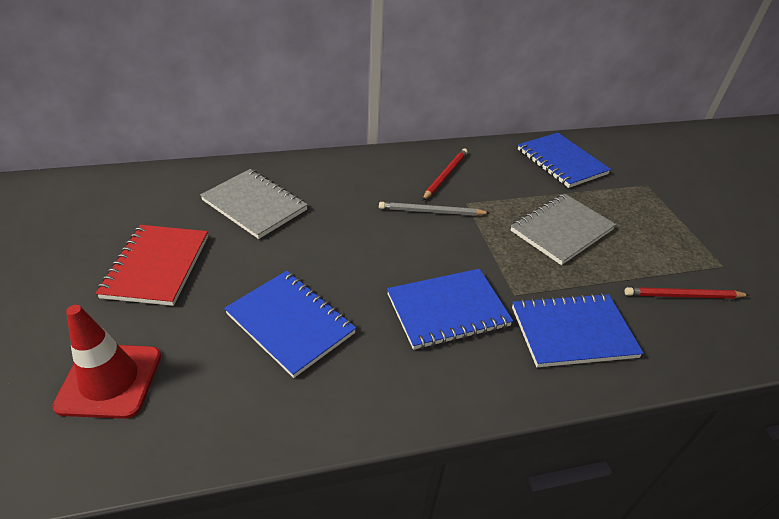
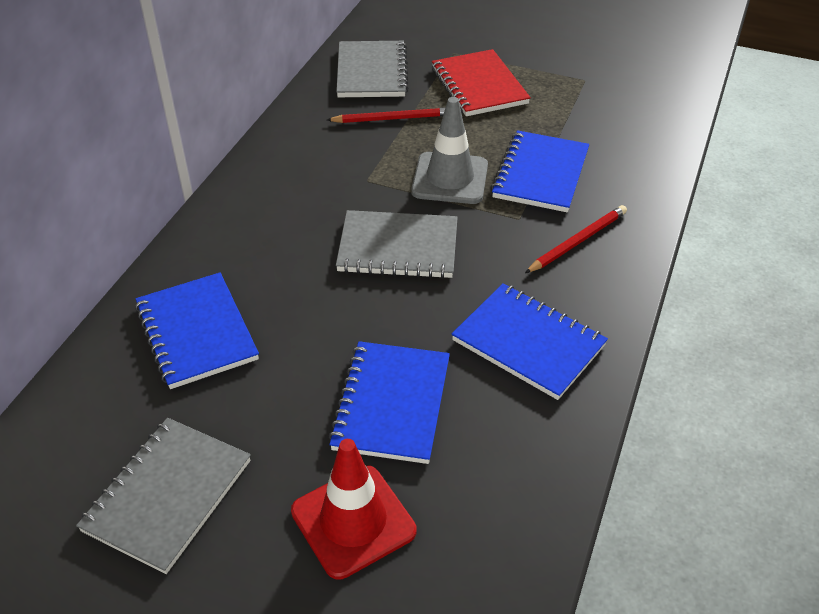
grey notebook: [200,169,308,239] [511,194,616,265] = 2 -> [76,418,251,574] [336,41,408,97] [336,210,458,279] = 3
grey pencil: [379,202,489,216] = 1 -> none = 0
grey traffic cone: none = 0 -> [411,97,488,204] = 1

